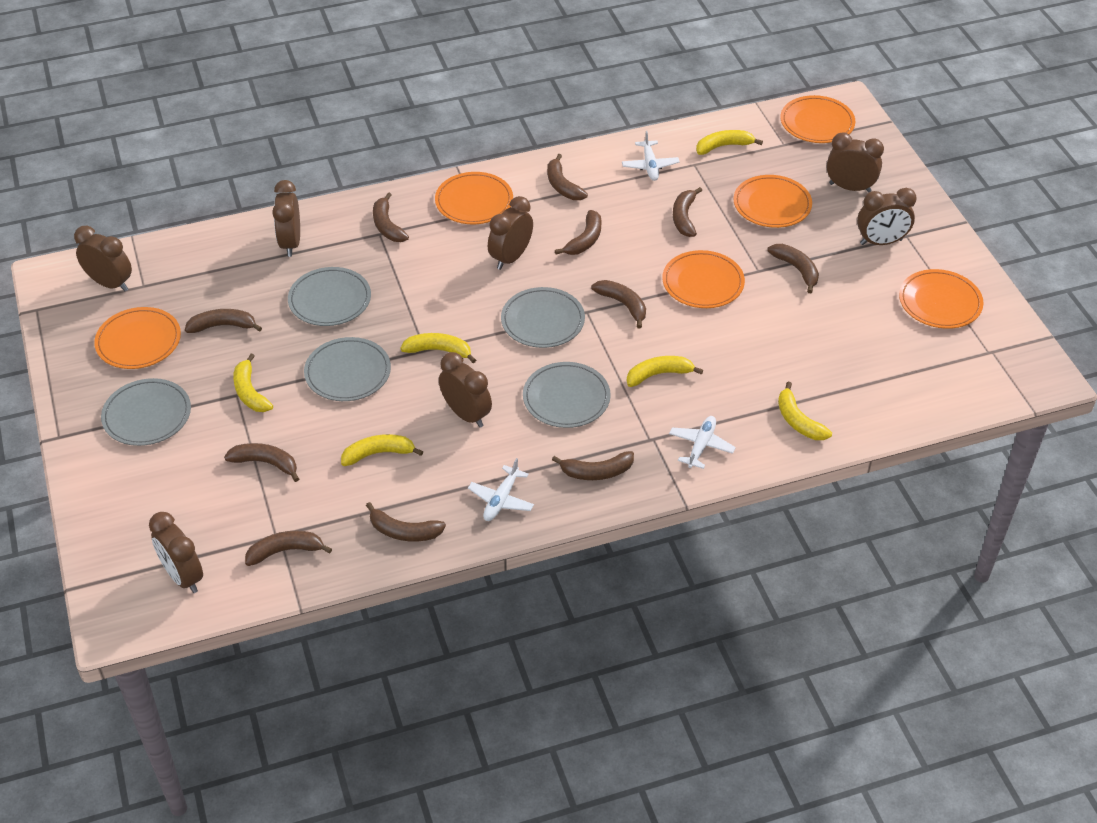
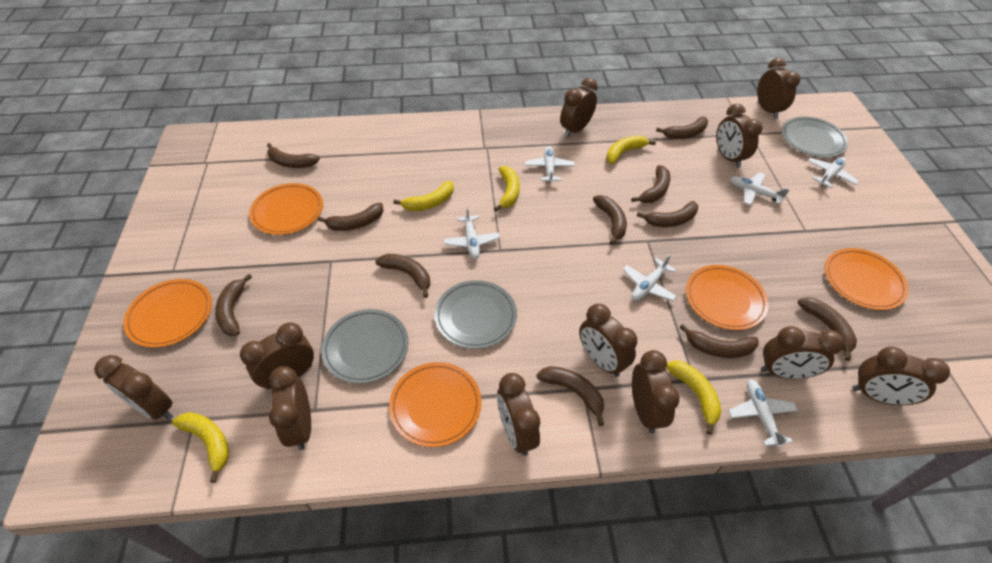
brown clock: [74,226,132,291] [149,512,203,593] [272,180,300,257] [439,352,492,428] [488,196,533,270] [827,132,884,192] [857,188,917,245] = 7 -> [94,355,173,420] [240,322,314,390] [269,366,311,450] [497,373,540,456] [560,78,598,137] [579,304,637,377] [632,350,680,433] [716,104,763,168] [757,58,800,119] [760,326,844,379] [852,346,950,405] = 11
grey plate: [101,378,191,446] [288,267,371,326] [304,337,391,401] [501,287,585,348] [523,362,611,428] = 5 -> [321,309,409,384] [434,280,517,349] [782,117,848,157] = 3
orange plate: [94,307,181,369] [435,172,513,224] [662,250,745,308] [733,175,812,228] [780,95,855,143] [899,269,984,329] = 6 -> [123,279,212,348] [249,183,323,235] [389,362,482,447] [686,265,769,330] [824,248,909,310] = 5
white plane: [468,458,534,521] [622,131,680,181] [669,416,736,469] = 3 -> [444,207,500,259] [525,146,575,183] [623,255,677,301] [728,379,798,448] [730,172,790,206] [808,157,859,188] = 6
yellow banana: [233,354,273,412] [341,434,423,466] [400,333,476,363] [627,356,703,387] [696,130,763,155] [778,382,832,440] = 6 -> [172,412,229,483] [393,181,454,211] [494,166,520,211] [606,136,656,164] [666,360,722,435] = 5

